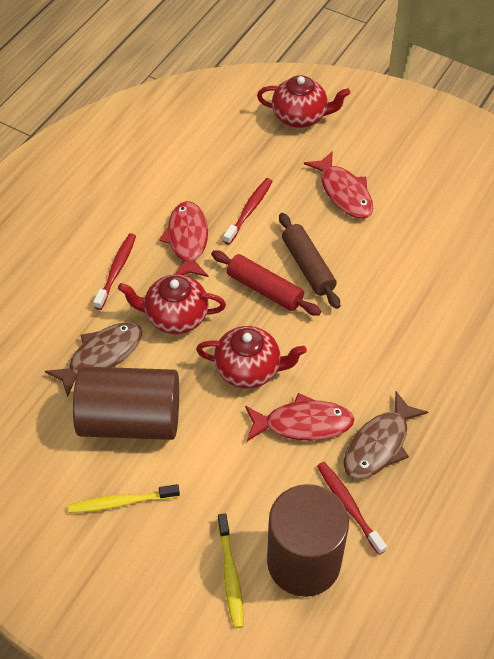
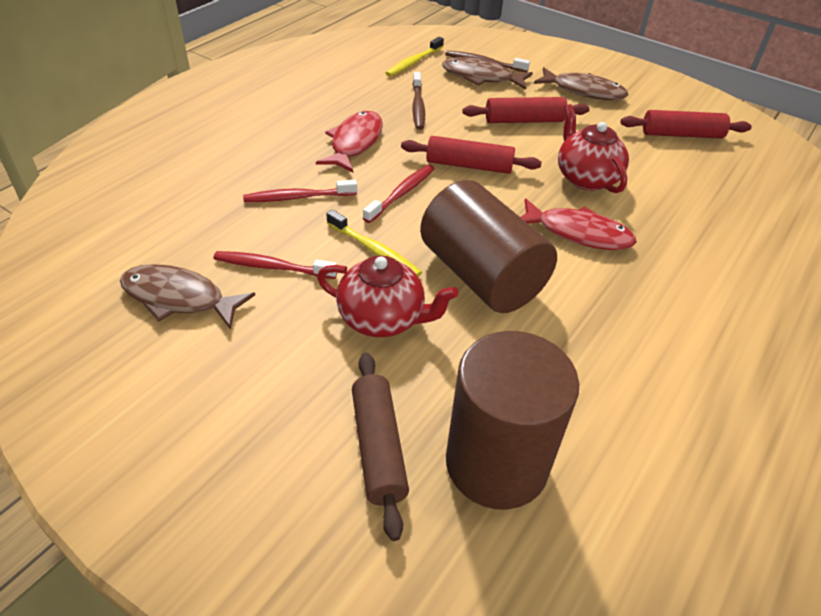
brown fish: [45,322,143,397] [343,391,429,479] = 2 -> [120,264,255,330] [442,57,533,90] [534,67,628,100] = 3
brown toothbrush: none = 0 -> [412,72,425,130] [445,51,530,73] = 2
red fish: [159,201,209,277] [245,393,354,441] [304,151,373,219] = 3 -> [316,111,383,172] [521,198,637,250] = 2
red rolling pin: [211,250,321,316] = 1 -> [401,136,542,174] [462,97,590,123] [620,110,752,139] = 3
red teapot: [118,274,226,334] [196,326,307,388] [257,76,350,128] = 3 -> [317,256,459,337] [558,104,629,193] = 2

